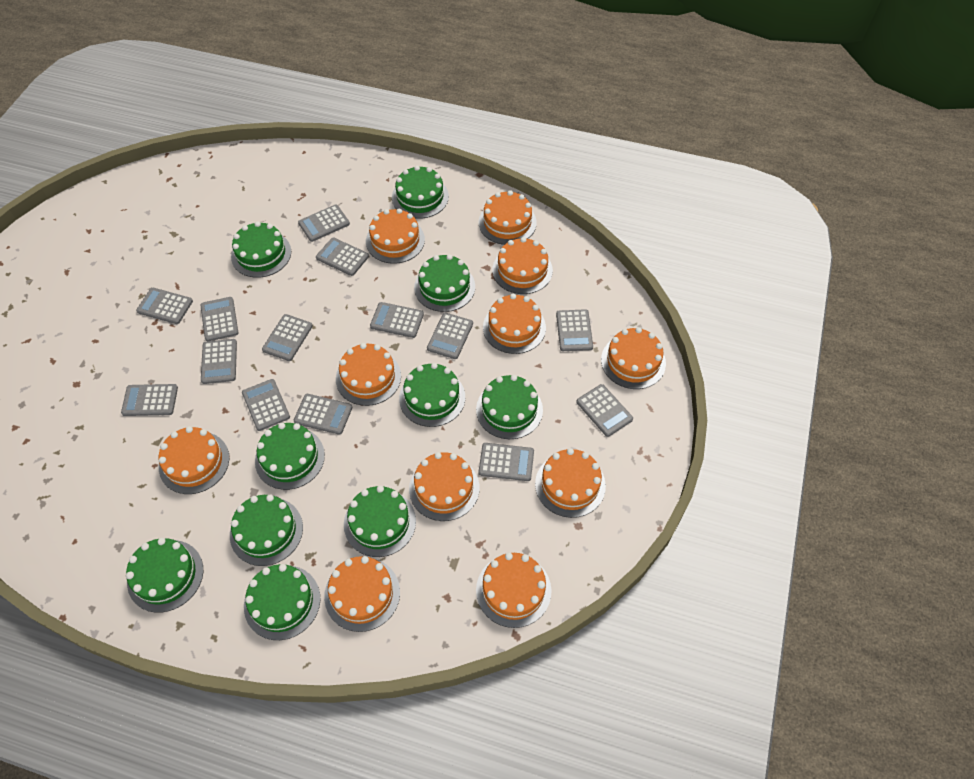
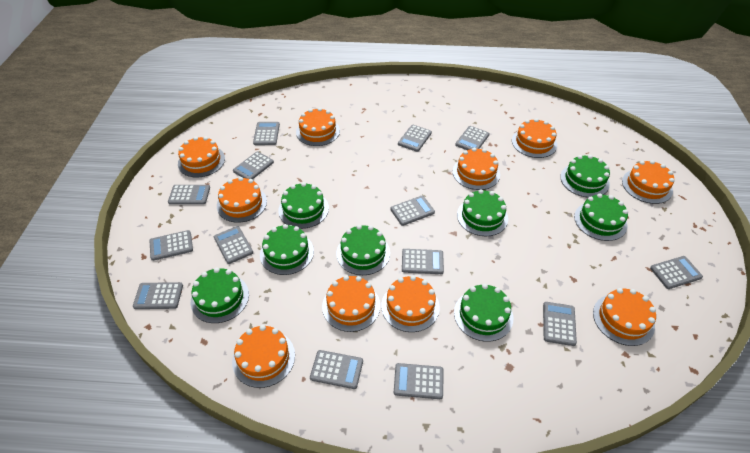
green cake: [126,538,203,613] [230,494,303,566] [231,221,291,278] [244,564,320,640] [255,423,325,490] [344,485,416,557] [392,165,449,219] [399,363,465,427] [414,254,475,312] [476,375,543,439] = 10 -> [191,268,249,323] [260,224,314,275] [278,182,329,229] [336,225,390,275] [454,284,513,342] [457,189,508,236] [560,155,610,198] [574,193,628,241] = 8
orange cake: [159,426,229,494] [324,556,400,632] [336,343,401,406] [366,208,425,264] [409,452,480,521] [476,553,551,628] [479,190,537,245] [483,294,546,354] [492,237,553,294] [535,448,606,518] [601,327,666,389] = 11 -> [178,136,225,178] [217,177,267,223] [232,325,295,388] [296,108,340,146] [322,275,380,332] [381,276,440,332] [453,148,500,190] [512,118,557,158] [593,288,656,346] [622,160,674,204] = 10

